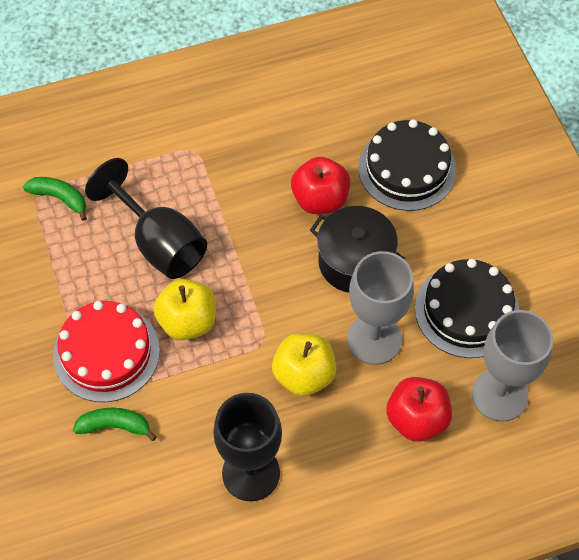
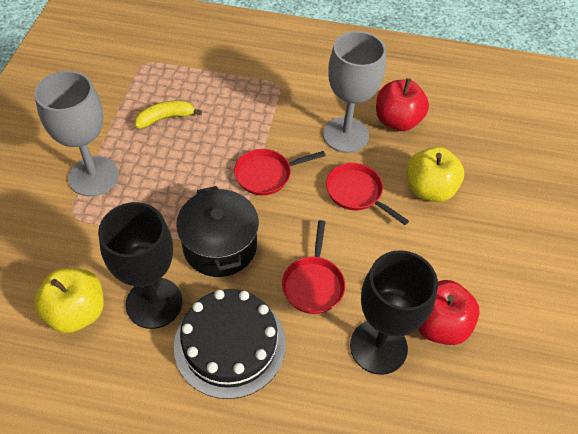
black cake: [358,119,456,211] [415,259,519,358] = 2 -> [174,289,286,399] = 1
green banana: [23,177,87,221] [73,408,157,441] = 2 -> none = 0
red cake: [53,301,160,402] = 1 -> none = 0
red pan: none = 0 -> [234,149,326,195] [282,220,345,314] [326,163,409,225] = 3
yellow banana: none = 0 -> [134,100,202,129] = 1

